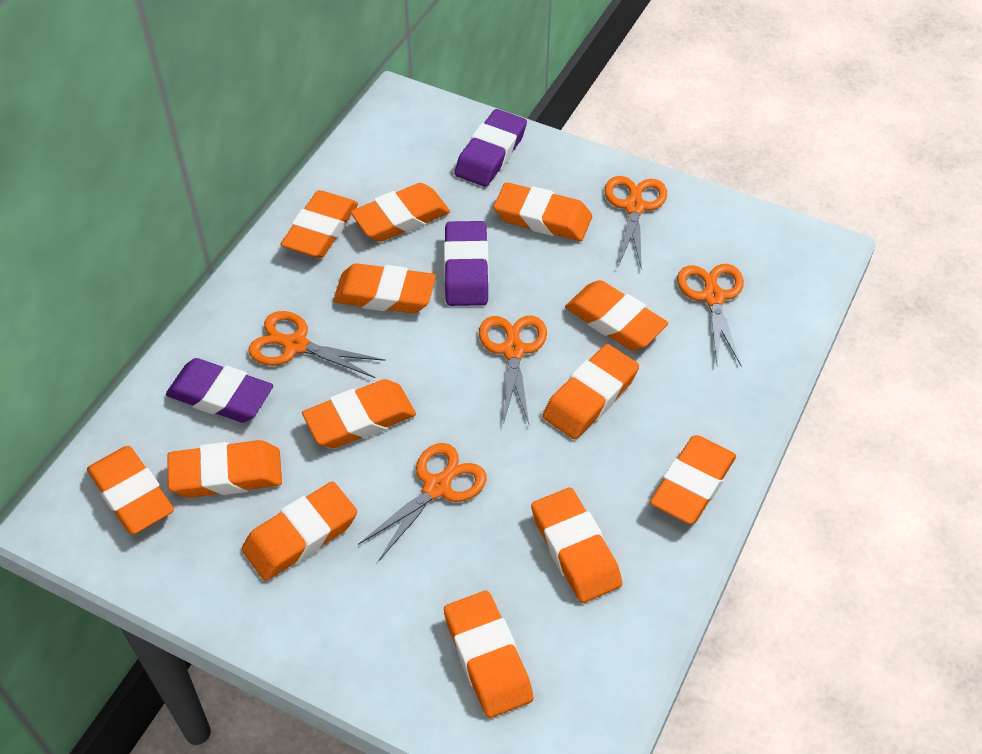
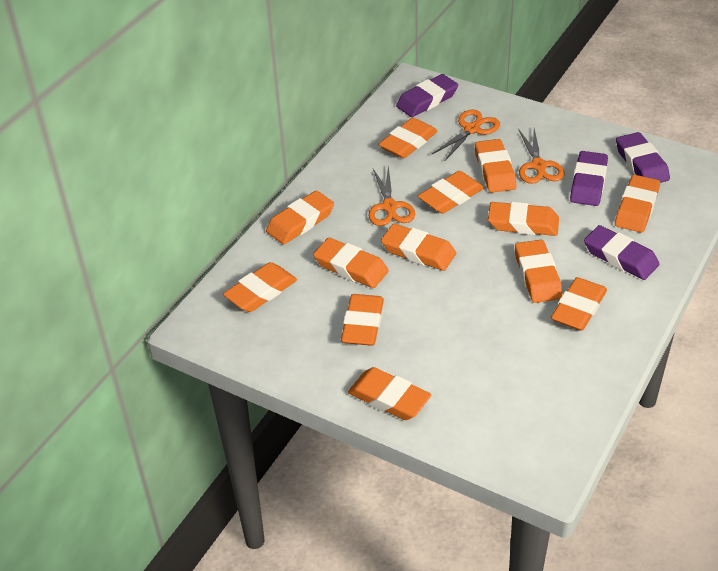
orange scissors: [249,311,385,378] [358,443,487,562] [479,316,547,425] [604,176,667,270] [677,264,744,367] = 5 -> [368,165,415,226] [432,109,500,161] [519,129,565,184] = 3
purple eraser: [166,358,273,423] [444,221,489,306] [454,109,527,187] = 3 -> [396,74,458,117] [570,151,608,206] [584,225,659,280] [616,132,670,183] = 4

